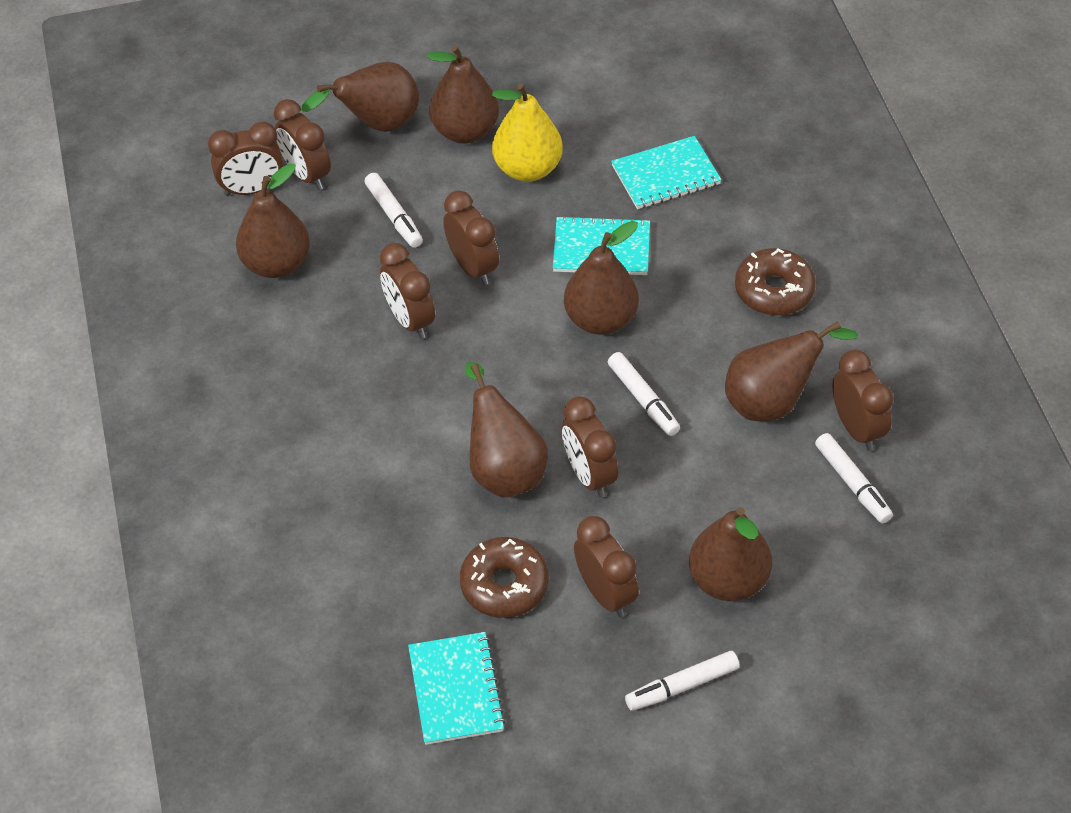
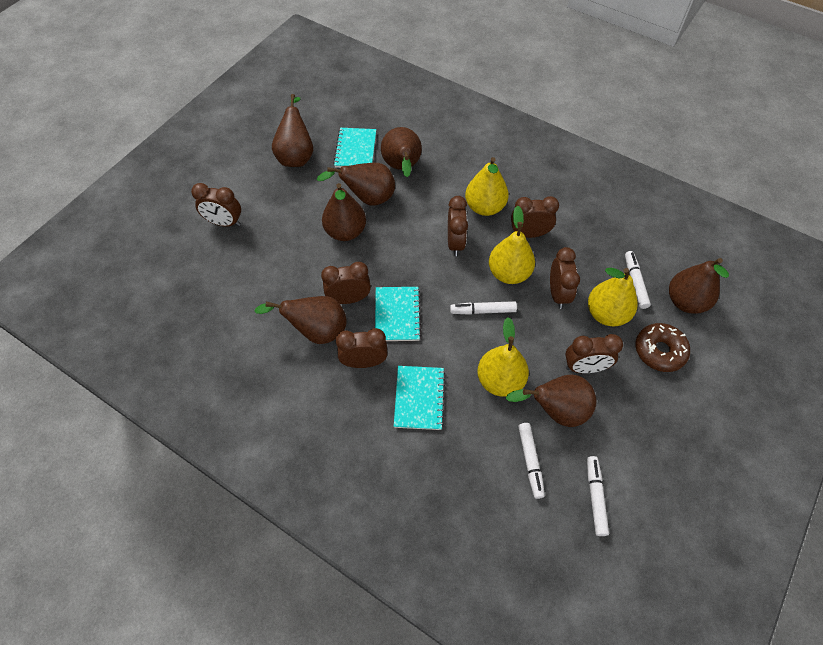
brown donut: [460,537,549,618] [735,248,816,316] = 2 -> [635,323,690,372] = 1
yellow pear: [492,83,563,182] = 1 -> [465,157,509,216] [477,317,529,397] [489,206,535,284] [588,268,638,326] = 4

